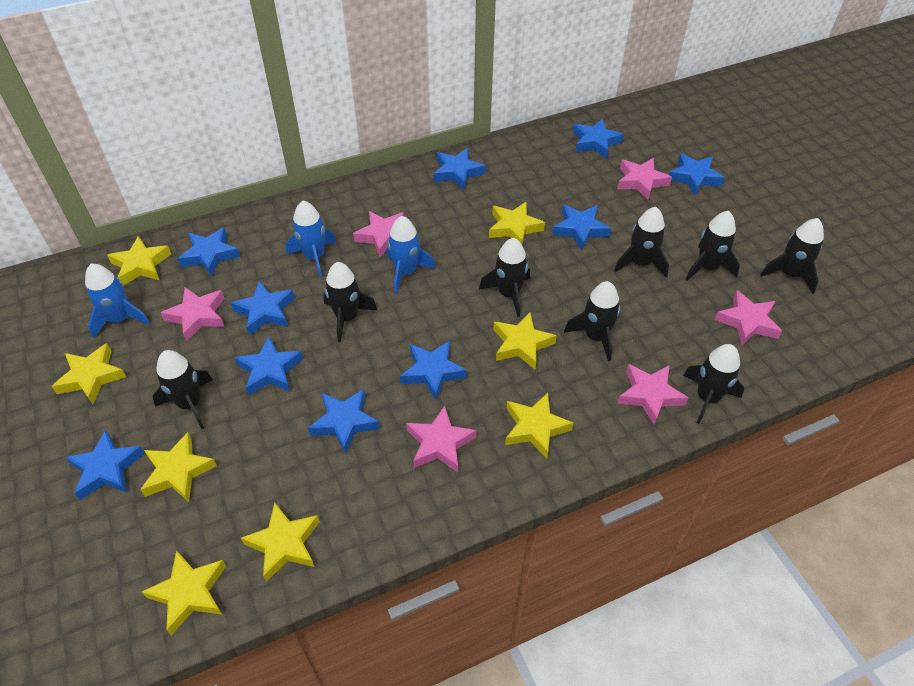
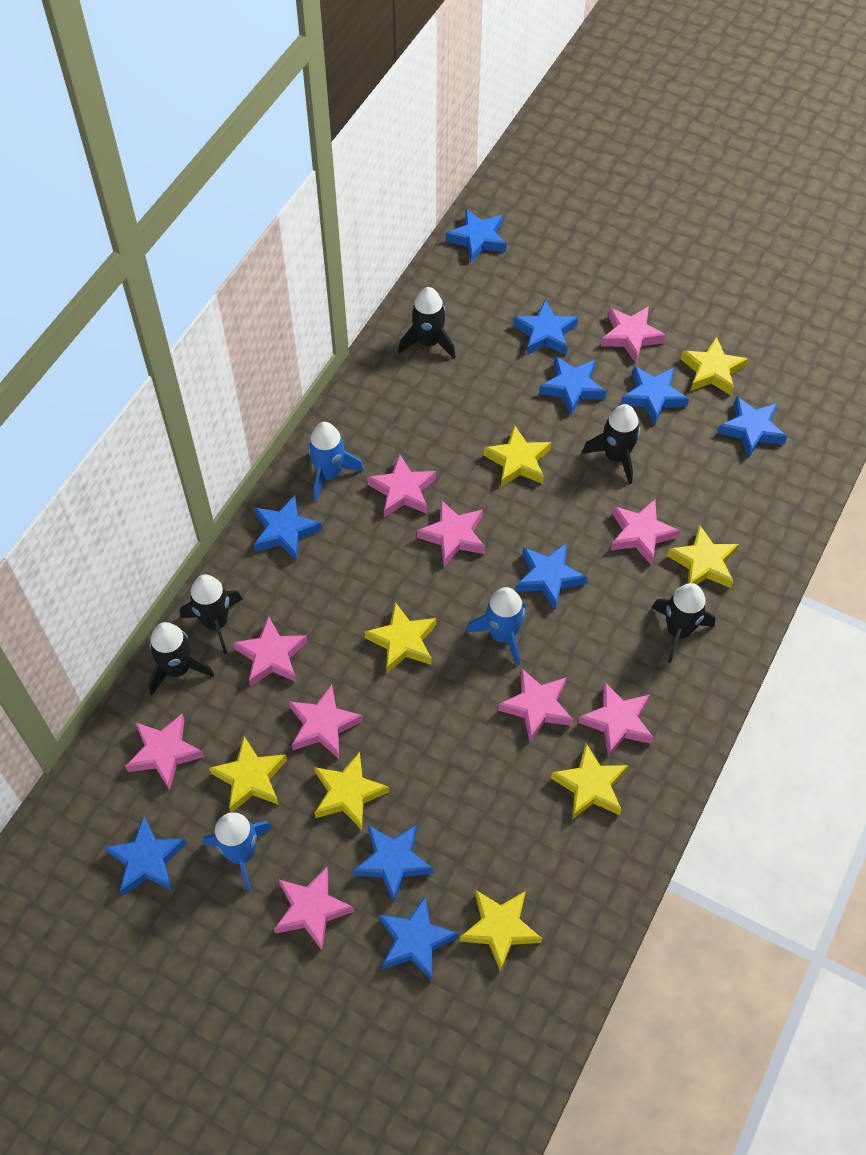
black rocket: [153,350,213,429] [323,262,377,342] [479,238,530,317] [564,281,620,361] [614,207,669,278] [683,344,744,424] [686,211,740,281] [760,218,824,294] = 8 -> [148,622,215,695] [180,574,242,654] [398,287,456,359] [582,404,640,484] [652,583,715,663] = 5
pink star: [161,287,225,342] [353,211,404,257] [406,405,477,472] [617,158,672,200] [617,364,688,425] [715,290,782,345] = 6 -> [125,714,204,790] [233,616,308,687] [274,867,354,950] [289,684,363,759] [367,454,436,518] [417,500,485,567] [498,668,573,742] [578,682,654,757] [601,306,666,363] [611,499,680,566] = 10

